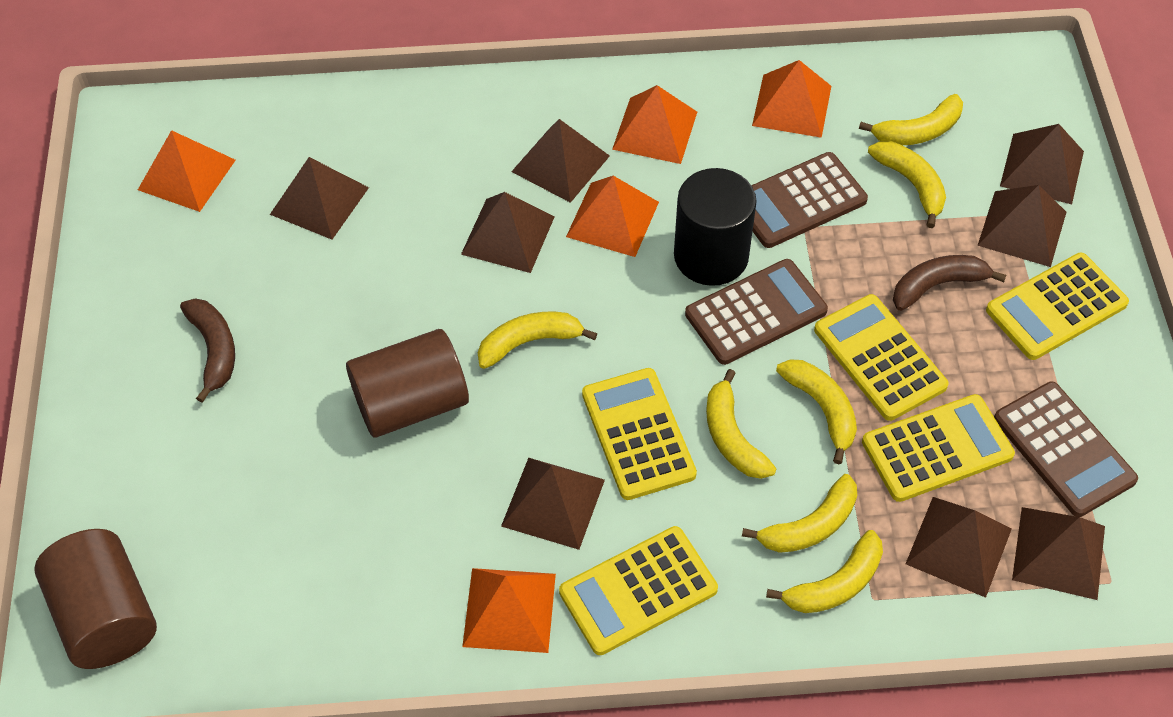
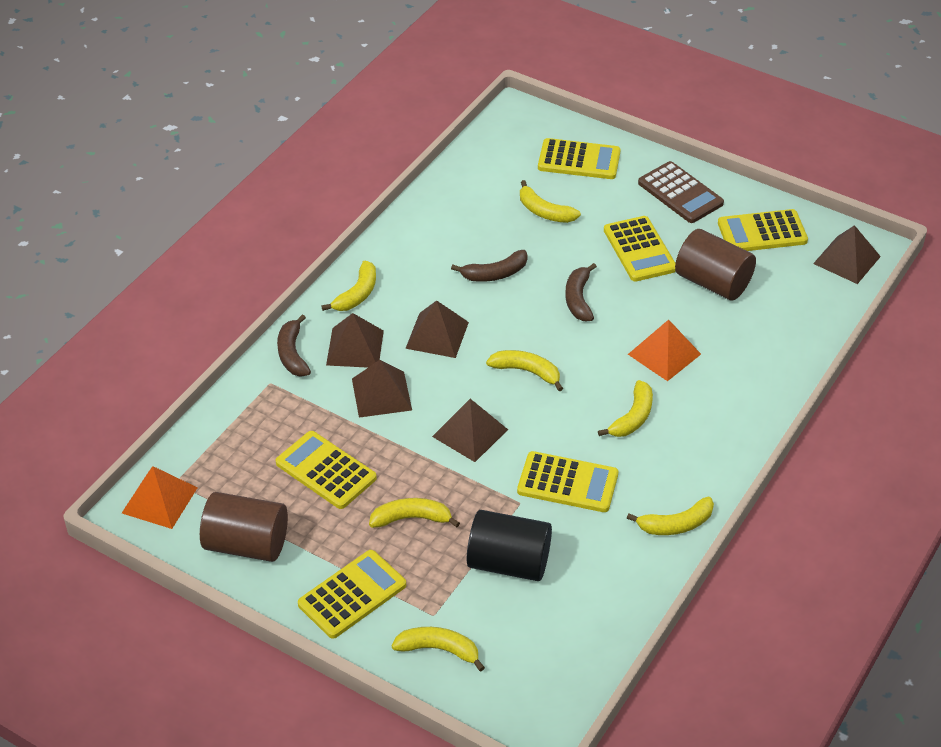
brown banana: [180,299,235,403] [893,255,1006,311] = 2 -> [277,314,311,377] [451,250,528,282] [565,263,597,321] = 3
brown calculator: [685,259,828,365] [751,152,868,248] [994,382,1138,517] = 3 -> [638,161,724,223] = 1
brown pyramid: [270,157,369,239] [461,192,555,273] [501,458,605,550] [511,119,610,203] [906,497,1012,598] [977,185,1066,267] [1000,124,1084,204] [1012,507,1105,600] = 8 -> [326,313,384,368] [352,360,412,418] [405,300,469,358] [432,399,508,462] [813,225,881,284] = 5
orange pyramid: [138,130,236,212] [462,568,556,653] [566,176,659,257] [612,85,697,164] [752,60,831,138] = 5 -> [122,466,198,529] [628,319,701,381] = 2
yellow calculator: [559,526,718,655] [582,368,697,500] [814,294,948,421] [862,394,1015,502] [986,253,1129,360] = 5 -> [276,431,377,509] [298,550,406,639] [517,451,618,512] [538,138,621,179] [604,216,676,282] [718,209,808,251] = 6

